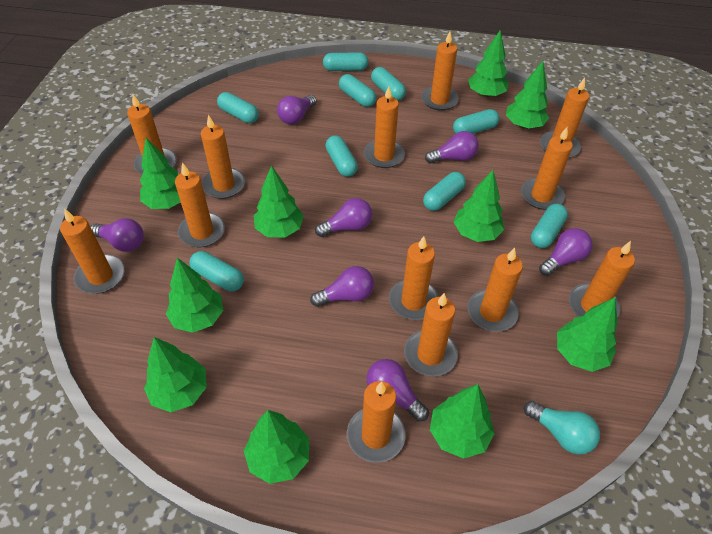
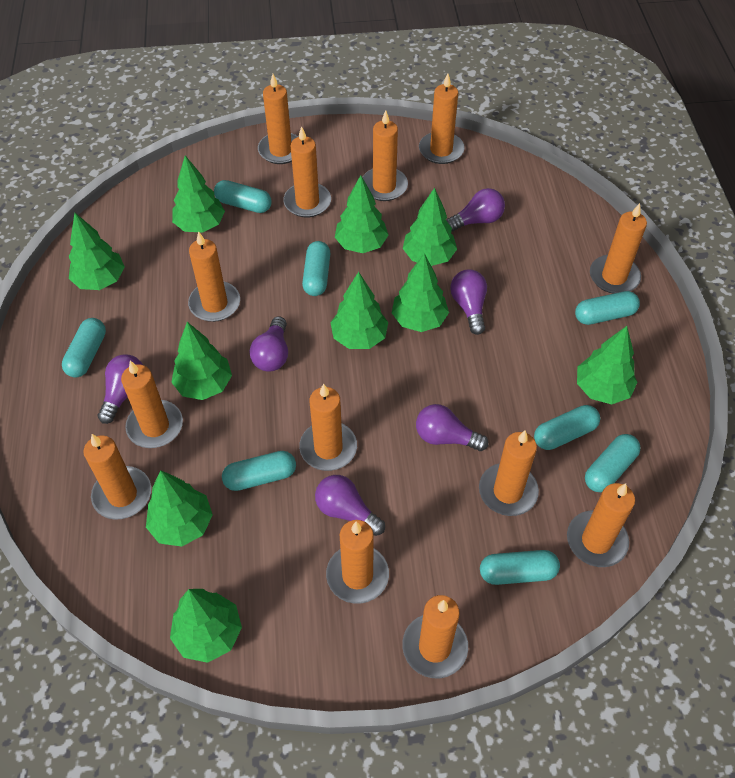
purple light bulb: [90,218,144,252] [277,95,317,124] [310,266,374,307] [315,198,372,237] [367,359,429,422] [425,131,479,164] [539,228,593,276] = 7 -> [97,354,143,424] [250,316,288,372] [315,475,385,536] [416,404,488,451] [446,188,505,232] [450,269,487,335] = 6
turquoise capsule: [190,251,244,291] [217,92,259,123] [323,52,369,71] [325,135,358,177] [339,74,376,107] [371,67,406,101] [423,172,466,211] [453,109,499,134] [531,204,568,248] = 9 -> [62,318,106,378] [214,180,272,213] [222,451,296,491] [302,241,330,296] [480,550,560,585] [534,405,600,450] [575,291,640,325] [585,434,641,492] = 8
turquoise light bulb: [524,401,600,455] = 1 -> none = 0

